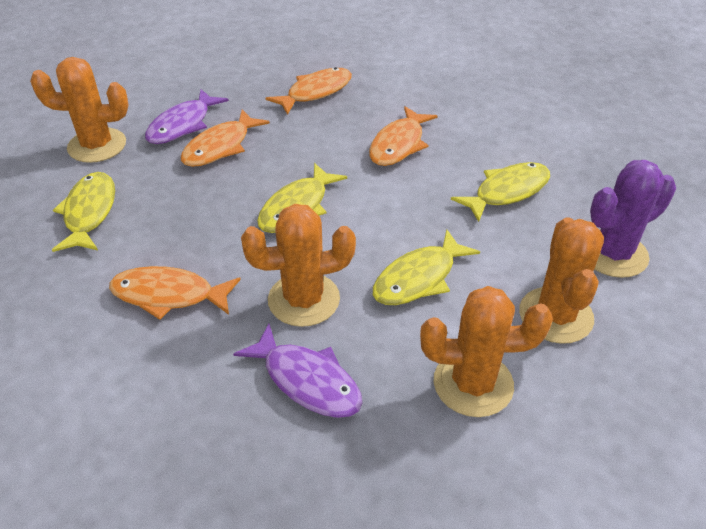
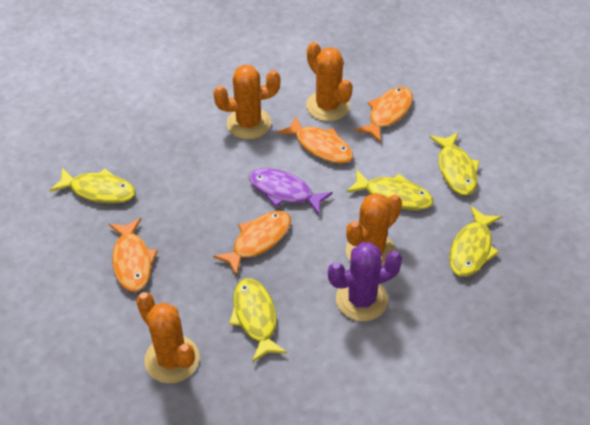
purple fish: [145,89,229,144] [233,324,363,418] = 2 -> [249,168,333,215] = 1
yellow fish: [52,172,115,252] [257,163,347,233] [373,230,480,305] [451,162,550,222] = 4 -> [49,168,136,203] [229,278,287,362] [346,169,433,210] [430,132,480,195] [449,206,502,277] = 5

